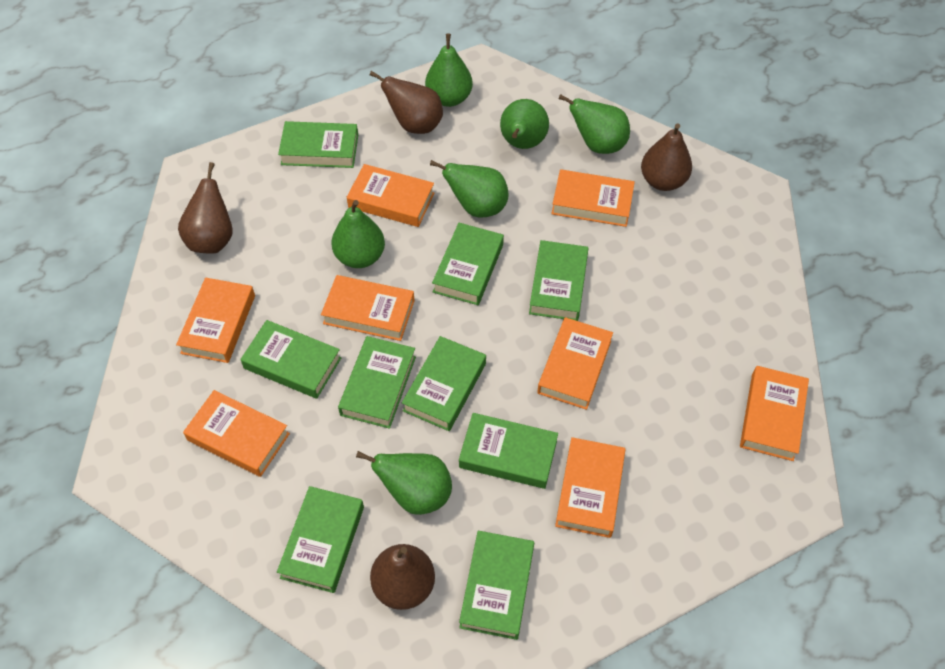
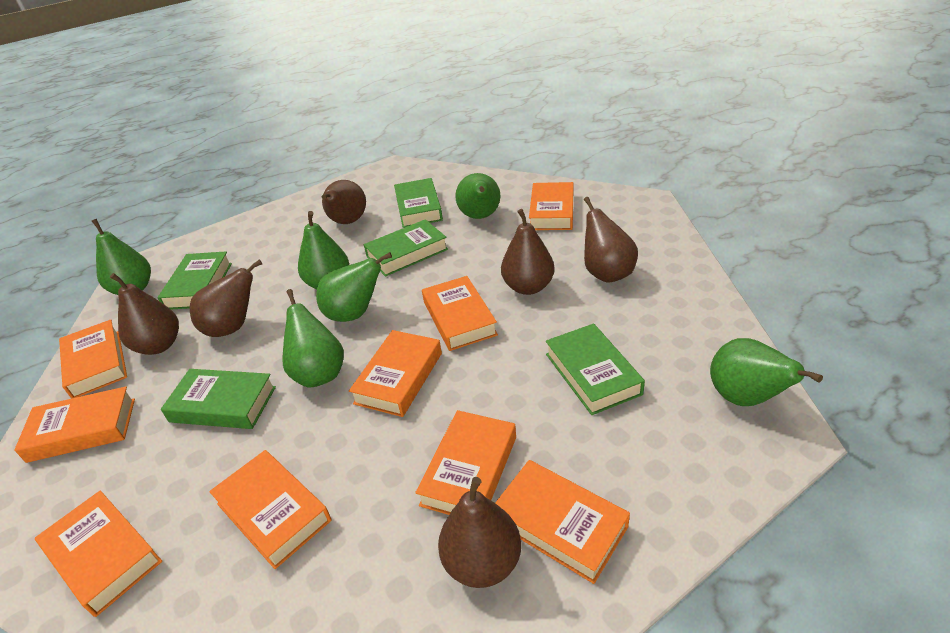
brown pear: [178,162,233,254] [370,71,443,134] [370,544,435,610] [641,123,692,191] = 4 -> [110,273,179,355] [190,259,262,337] [322,180,366,224] [438,477,521,588] [501,209,555,295] [584,197,638,283] = 6
green book: [240,320,341,399] [277,486,364,593] [278,121,358,168] [338,336,416,429] [402,336,486,431] [432,223,504,305] [459,413,558,489] [459,531,534,640] [529,240,589,321] = 9 -> [158,251,232,309] [161,369,276,429] [364,219,448,277] [394,178,443,228] [546,323,645,415] = 5
orange book: [176,278,255,363] [183,390,290,477] [321,275,415,341] [347,164,435,227] [537,317,613,410] [551,169,635,227] [555,437,626,538] [740,366,809,461] = 8 -> [14,386,135,463] [35,491,162,617] [59,320,127,399] [209,450,332,569] [349,330,442,417] [415,410,516,515] [422,276,498,351] [495,460,630,584] [529,182,574,230] = 9

